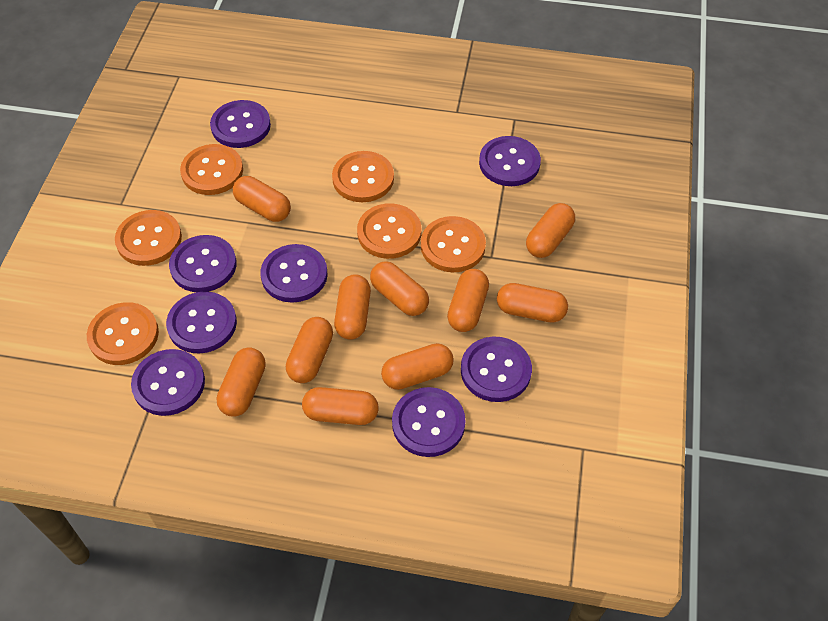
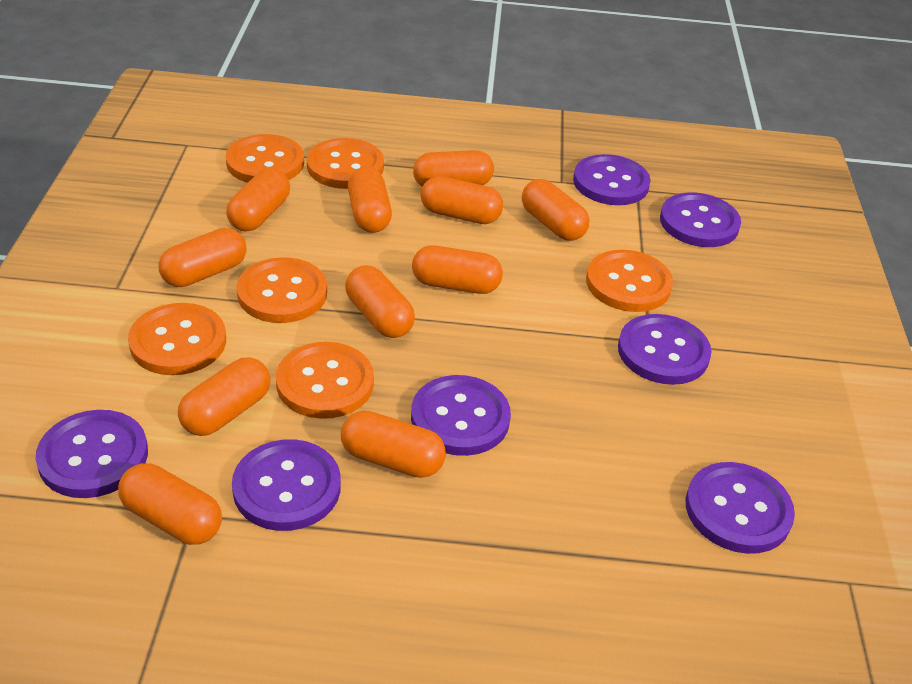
orange capsule: [217,347,266,417] [233,176,291,222] [286,317,333,383] [302,387,379,425] [334,274,371,340] [370,261,429,316] [381,343,454,390] [447,269,489,332] [497,283,568,323] [526,203,575,258] = 10 -> [118,463,222,545] [158,228,247,287] [178,357,270,436] [226,168,290,232] [341,411,446,478] [345,265,415,338] [348,167,392,233] [412,245,503,294] [413,150,494,186] [420,176,503,224] [522,179,589,241] = 11
purple button: [131,349,205,416] [166,291,237,354] [169,235,237,292] [210,100,271,148] [260,244,328,303] [392,387,466,457] [461,336,532,402] [479,136,541,186] = 8 -> [36,410,148,498] [232,439,341,531] [411,375,511,456] [573,154,651,205] [618,314,712,385] [660,192,741,247] [686,462,795,554] = 7

